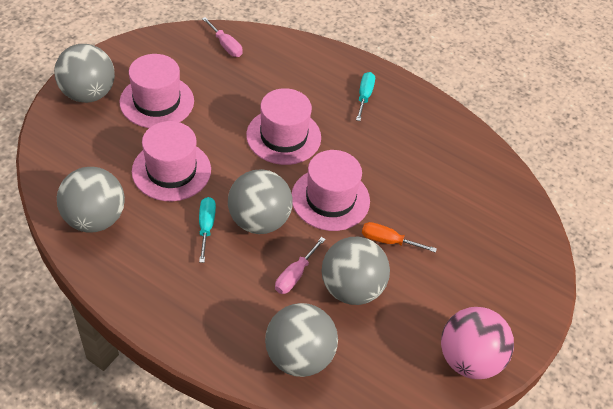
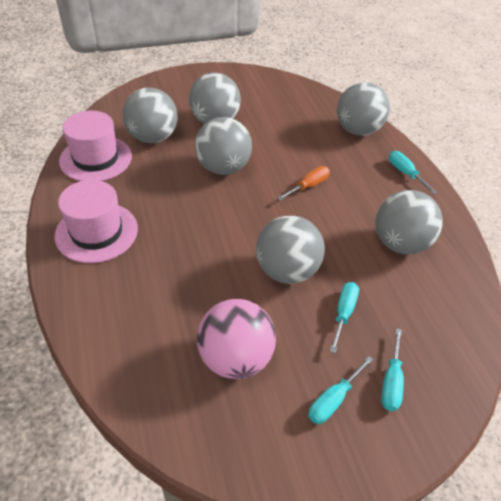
grey ball: [54,44,115,103] [57,167,125,233] [228,169,293,234] [265,303,338,377] [322,237,390,305] = 5 -> [122,88,178,143] [189,72,241,124] [195,117,252,175] [256,215,325,284] [337,82,390,136] [375,190,443,254] = 6
pink hat: [120,54,194,128] [132,121,211,201] [246,88,321,165] [292,150,370,231] = 4 -> [55,180,138,263] [59,111,132,181] = 2
pink screwdriver: [202,17,242,57] [275,237,326,294] = 2 -> none = 0
turquoise screwdriver: [199,197,216,263] [356,72,375,121] = 2 -> [308,356,373,424] [330,282,359,353] [381,328,404,411] [389,151,438,194] = 4

